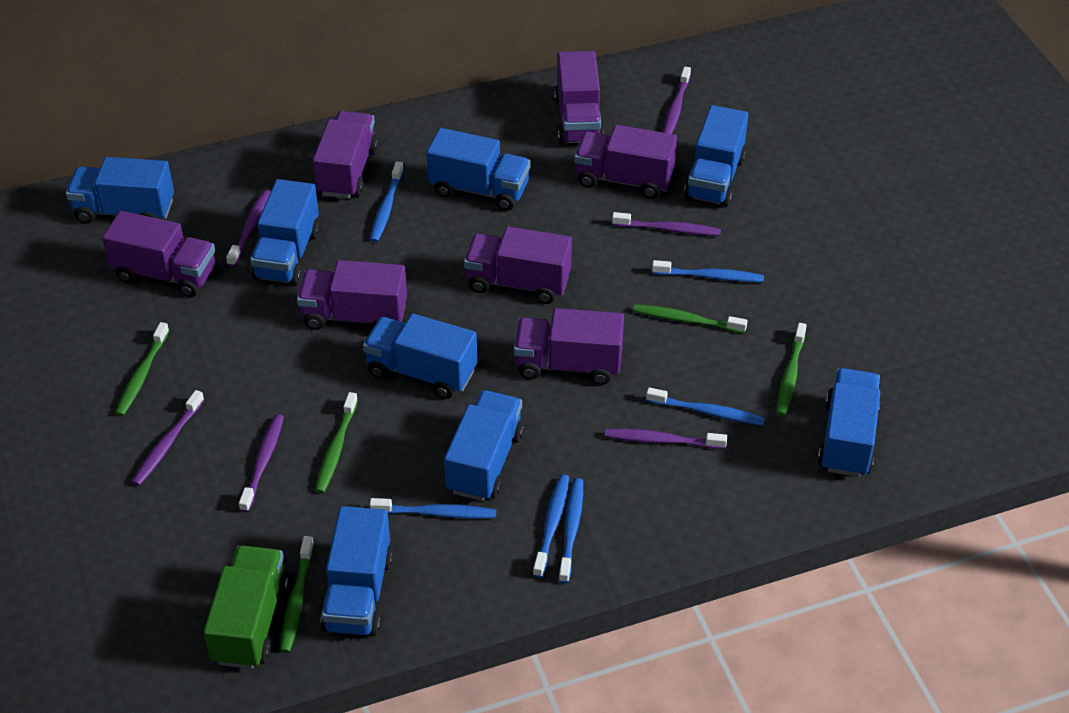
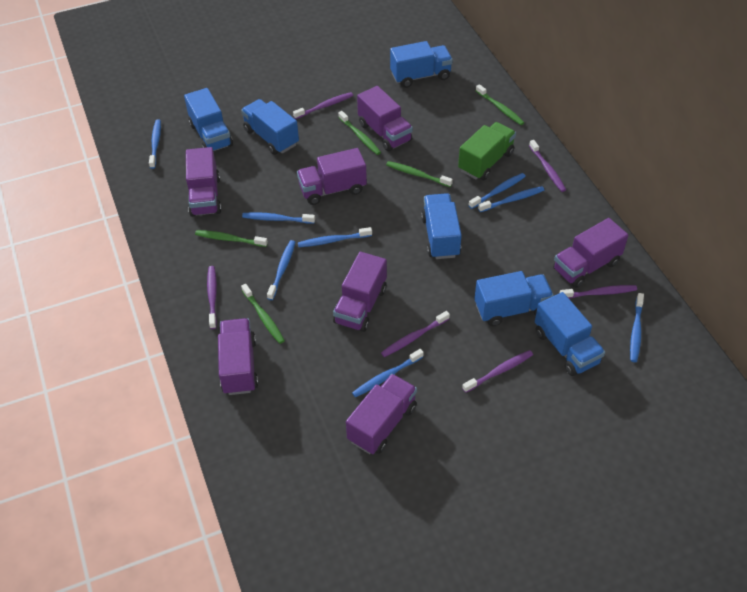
blue toothbrush: [370,162,404,242] [370,498,496,518] [533,474,569,578] [559,478,583,583] [646,387,765,426] [652,260,764,282] = 6 -> [149,119,161,169] [242,212,315,224] [267,240,295,300] [298,227,372,247] [352,349,424,398] [469,173,526,209] [478,186,544,212] [630,293,644,362] = 8
blue truck: [66,157,174,224] [250,179,320,285] [321,506,393,636] [363,313,477,399] [426,128,530,211] [444,390,524,501] [684,105,748,207] [818,368,880,477] = 8 -> [184,88,233,151] [241,99,299,155] [390,41,453,88] [421,193,462,259] [474,271,554,326] [535,292,605,376] = 6

